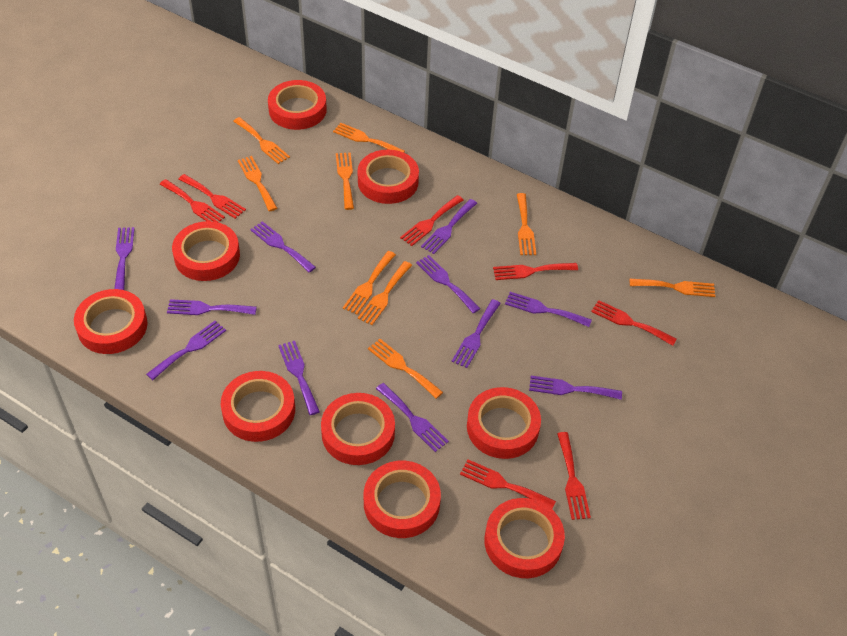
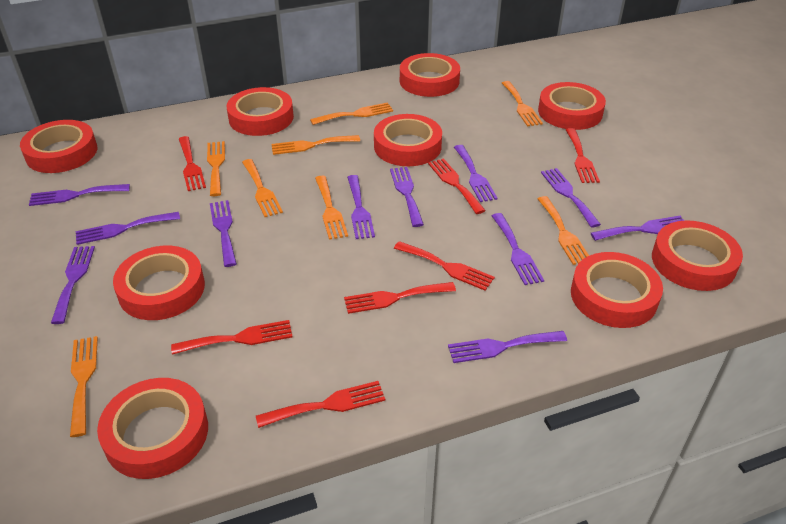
orange fork: [233,117,290,164] [238,156,277,211] [333,123,405,153] [336,152,354,210] [343,251,396,315] [358,261,412,325] [368,339,443,399] [517,193,536,255] [630,279,715,297] = 9 -> [70,336,98,437] [207,141,225,196] [242,159,283,217] [271,135,360,155] [310,102,393,125] [315,176,348,240] [502,81,543,127] [538,196,589,265] = 8

